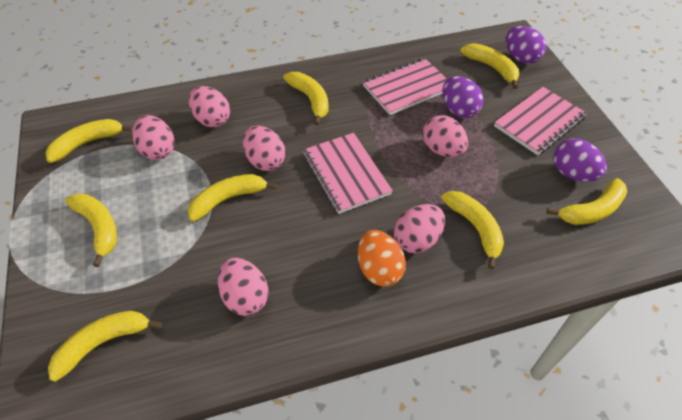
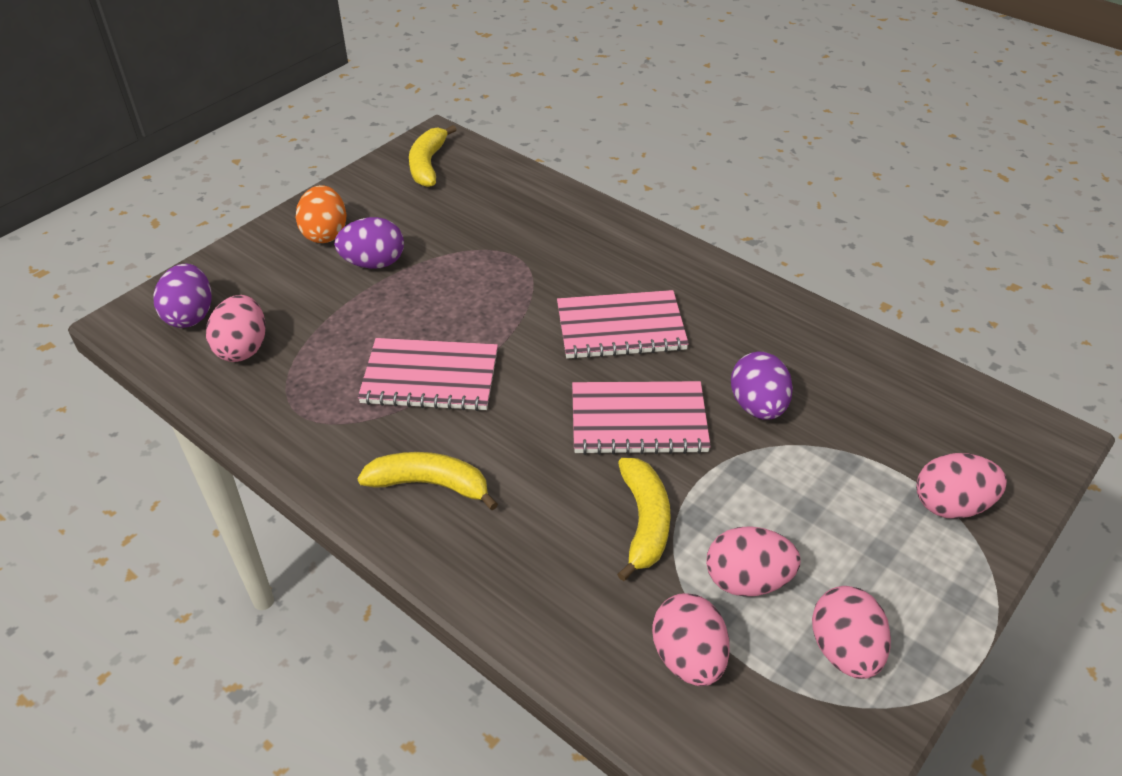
pink egg: [132,115,175,160] [189,86,230,128] [218,258,268,316] [243,126,285,171] [394,204,445,253] [423,115,468,157] = 6 -> [206,295,266,362] [652,593,730,686] [706,526,801,597] [812,586,891,679] [916,453,1007,519] = 5
yellow banana: [45,119,133,163] [48,311,162,382] [65,194,117,267] [188,174,277,222] [283,72,329,125] [441,191,504,269] [460,43,519,89] [547,178,627,225] = 8 -> [357,452,498,510] [409,125,457,187] [617,458,671,581] = 3

